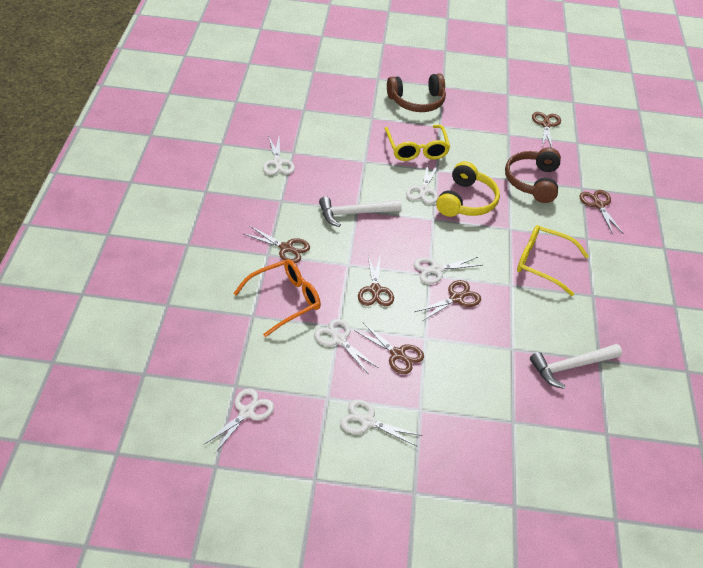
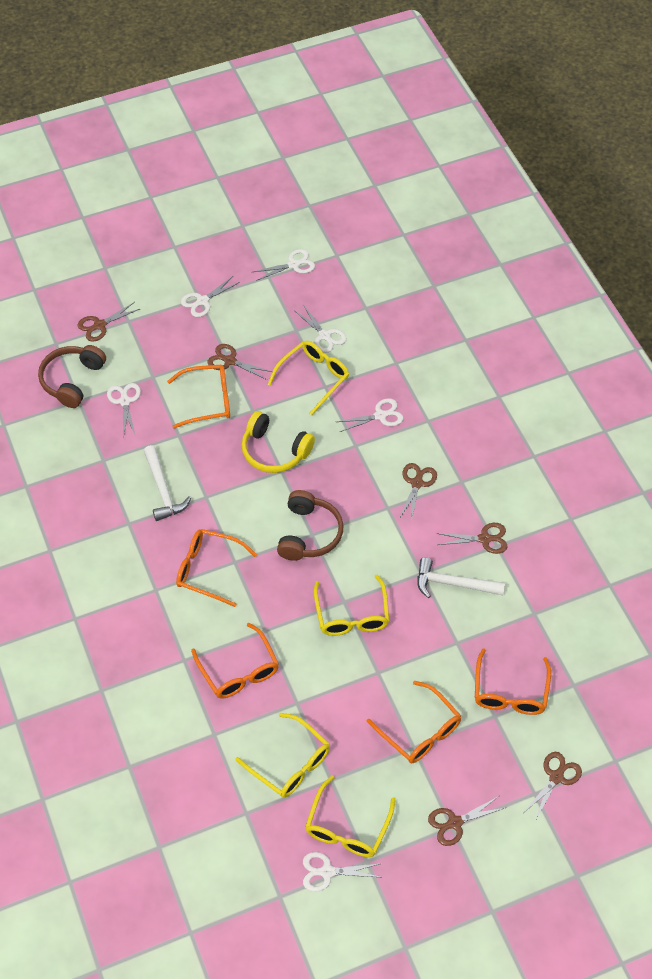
orange glasses: [233,259,321,337] = 1 -> [167,365,230,429] [176,529,257,607] [191,623,279,699] [367,680,461,763] [475,648,551,715] = 5
yellow glasses: [384,125,450,161] [517,225,589,296] = 2 -> [235,713,330,798] [268,341,349,415] [305,776,396,857] [314,575,389,636] = 4

